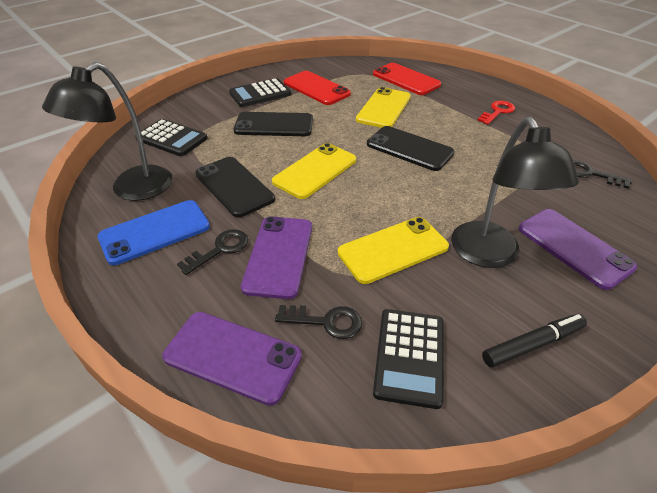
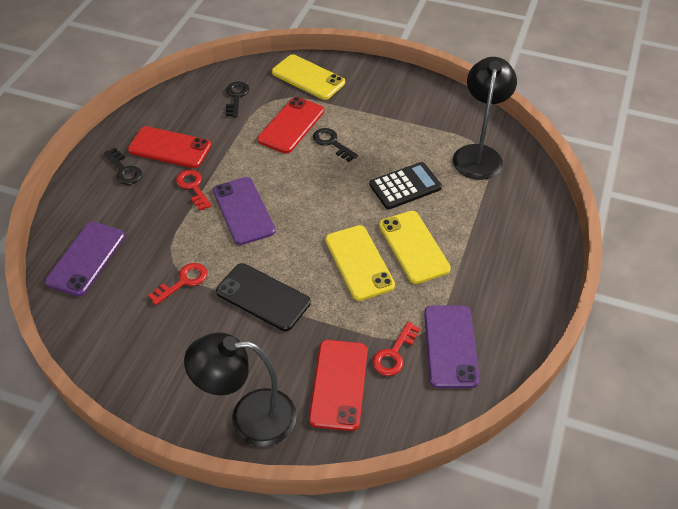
black calculator: [135,119,208,156] [229,78,291,107] [373,309,444,409] = 3 -> [369,162,442,209] = 1
black marker: [482,314,587,367] = 1 -> none = 0
black phone: [195,157,275,217] [233,112,313,136] [367,126,455,171] = 3 -> [216,263,311,331] = 1
blue phone: [98,200,210,265] = 1 -> none = 0
red key: [478,101,515,125] = 1 -> [148,263,207,305] [176,170,212,210] [372,322,420,376] = 3
red phone: [284,71,351,105] [373,63,441,95] = 2 -> [128,126,211,168] [257,97,324,154] [309,340,368,431] = 3

